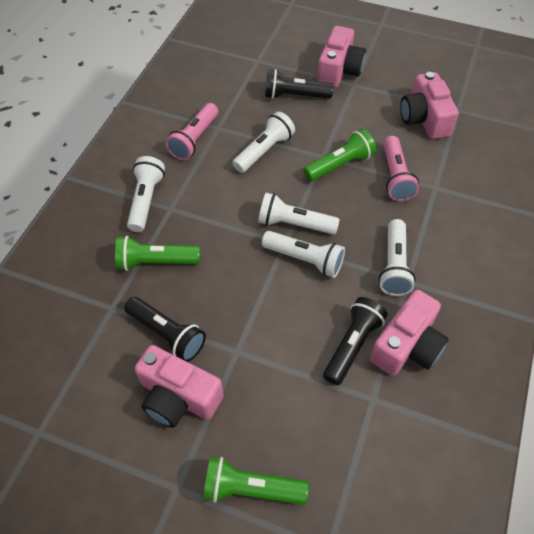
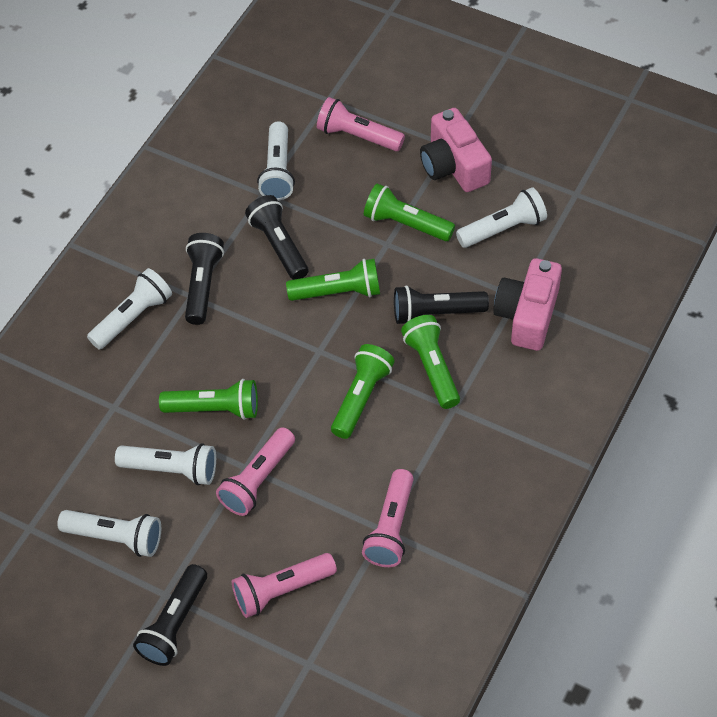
black flashlight: [124,297,206,362] [265,69,334,99] [323,297,388,385] = 3 -> [133,564,207,666] [185,233,224,325] [245,195,308,280] [394,285,489,324] = 4
green flashlight: [115,236,200,271] [203,457,309,505] [303,129,376,181] = 3 -> [159,379,258,420] [286,259,380,301] [331,344,395,439] [364,184,455,241] [401,315,460,409] = 5
pink camera: [135,345,224,428] [317,26,366,88] [370,290,449,376] [400,72,459,139] = 4 -> [420,108,492,192] [493,258,562,351] = 2
pink flashlight: [165,103,218,161] [383,136,419,201] = 2 -> [216,427,295,516] [232,553,337,618] [317,97,405,151] [362,469,414,567] = 4

